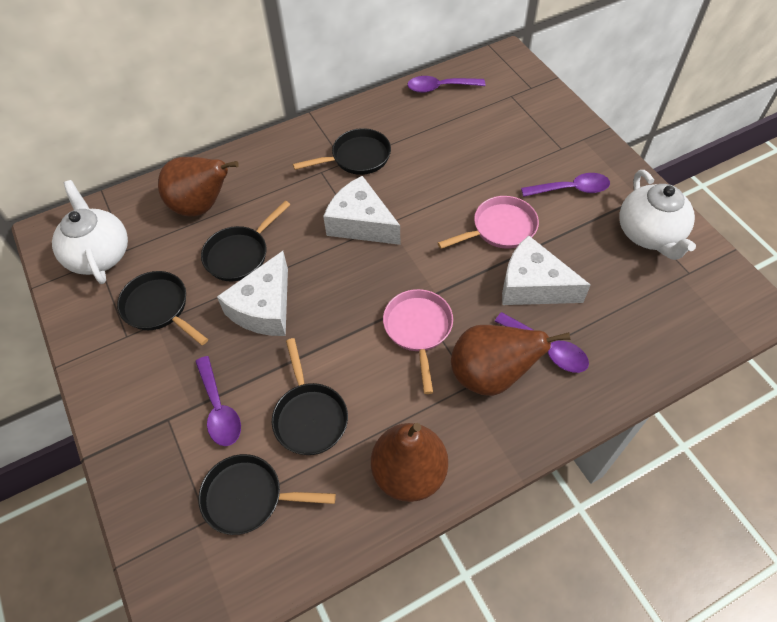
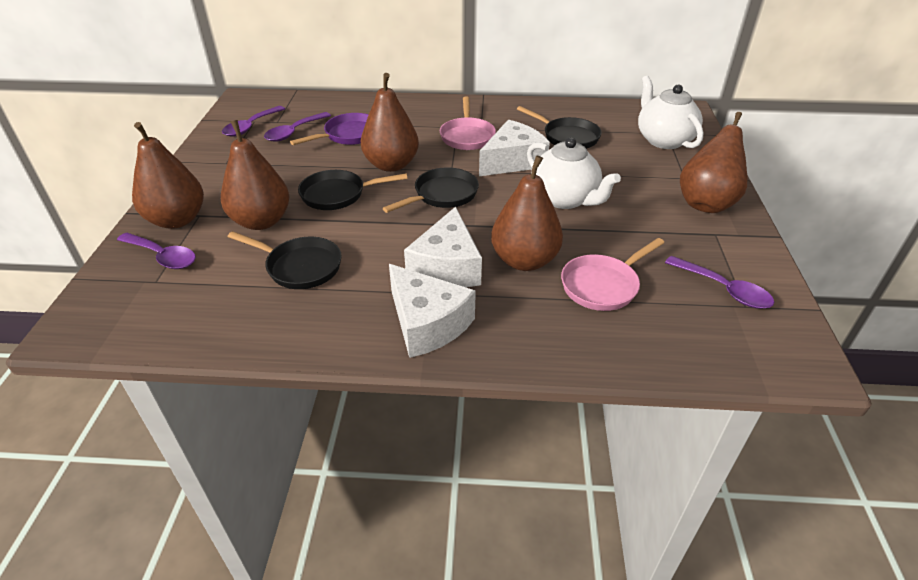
black pan: [117,271,208,345] [198,454,336,535] [201,201,291,281] [272,338,348,455] [293,128,391,175] = 5 -> [228,231,342,289] [298,170,407,210] [383,167,479,213] [517,106,602,149] = 4
brown pear: [158,157,239,217] [371,423,448,502] [451,325,570,396] = 3 -> [132,122,204,229] [221,120,290,230] [361,73,419,172] [491,155,563,271] [680,112,748,213] = 5
purple pan: none = 0 -> [290,113,369,145] = 1

